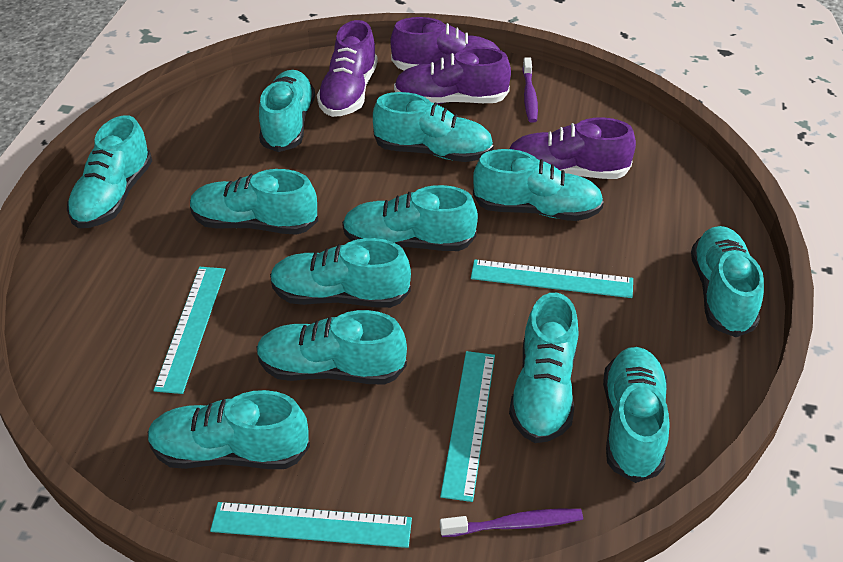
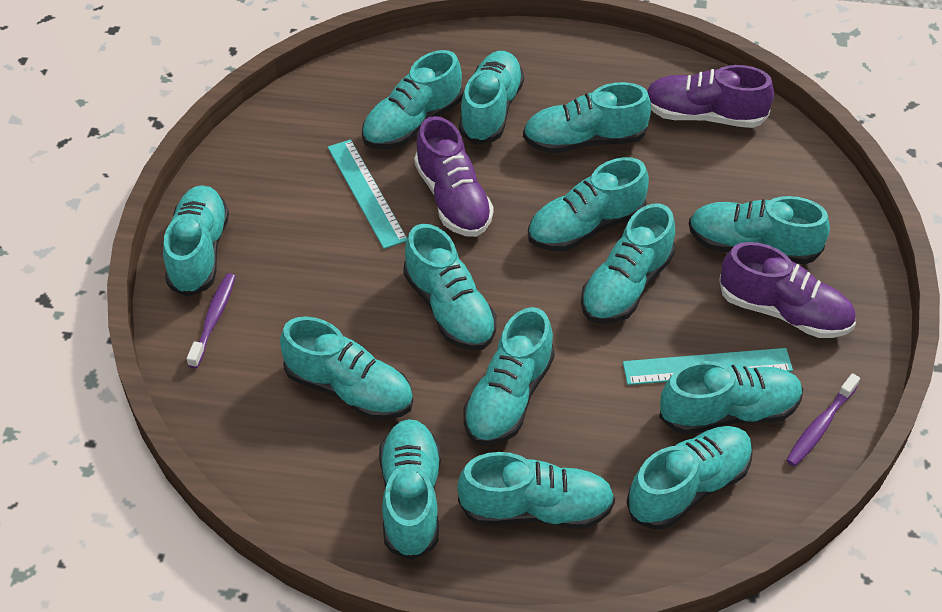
purple shoe: [317,20,378,117] [390,17,500,71] [394,47,511,104] [510,118,636,179] = 4 -> [414,116,494,237] [646,65,774,128] [719,242,856,338] = 3
turquoise ruler: [153,267,226,394] [210,502,412,548] [440,351,495,502] [471,259,633,298] = 4 -> [328,139,407,249] [623,348,793,385] = 2
turquoise shoe: [67,115,152,228] [148,390,310,469] [190,169,318,235] [256,310,407,385] [259,70,315,152] [270,238,411,308] [342,185,478,251] [373,92,494,162] [473,149,604,221] [509,293,578,443] [603,347,669,483] [691,226,764,337] = 12 -> [163,185,229,297] [280,316,413,420] [362,50,463,149] [379,419,441,560] [403,224,497,350] [457,452,615,529] [459,51,524,145] [464,307,555,446] [523,82,651,154] [528,157,649,251] [581,203,675,324] [627,426,753,529] [659,361,803,435] [689,196,830,264] = 14

